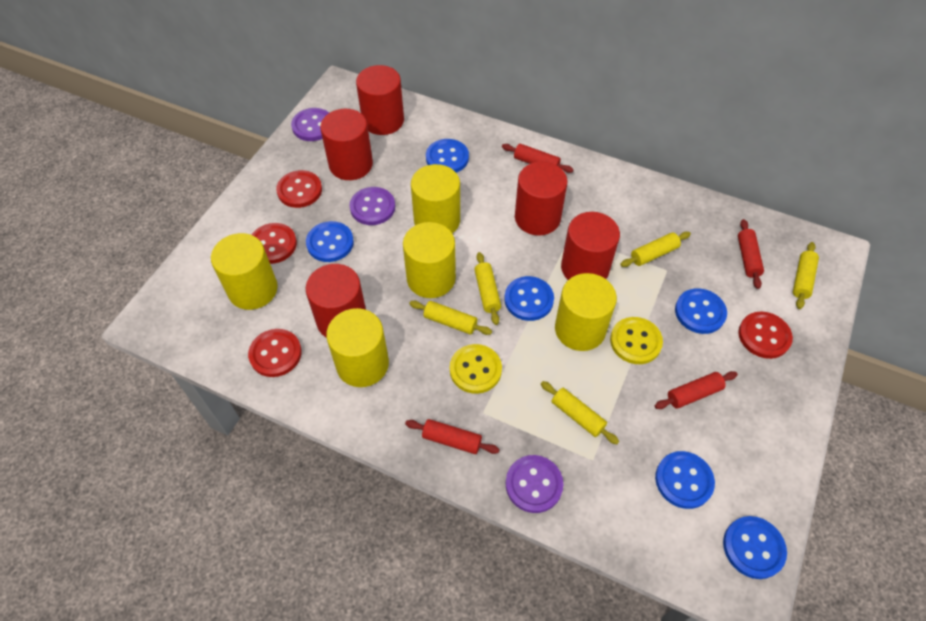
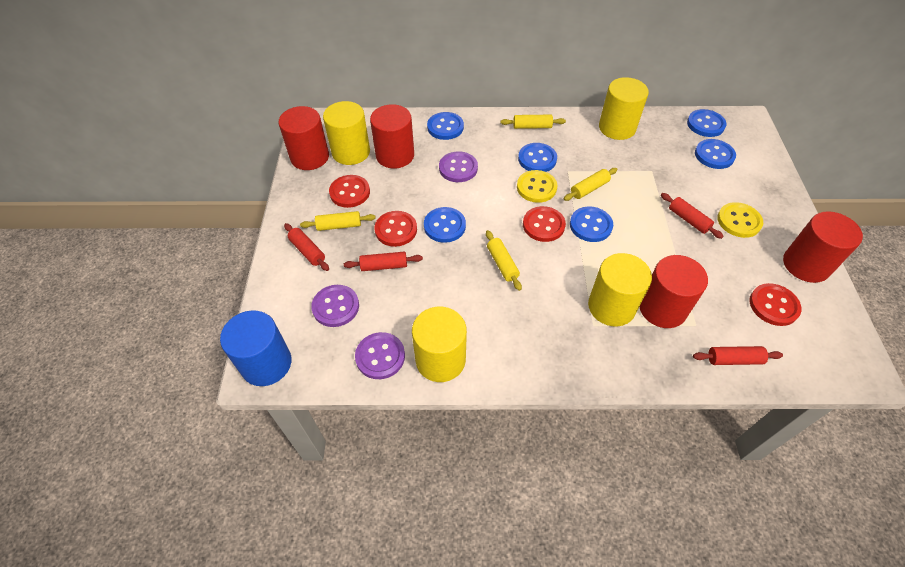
blue cylinder: none = 0 -> [220,310,292,386] = 1
red cylinder: [306,264,366,337] [320,109,373,180] [356,65,404,135] [515,161,567,236] [561,212,620,280] = 5 -> [278,106,329,170] [370,104,414,169] [640,255,708,328] [783,211,863,283] = 4
yellow cylinder: [211,233,278,310] [326,308,389,387] [403,222,456,298] [411,164,460,234] [555,273,617,351] = 5 -> [323,101,370,165] [412,307,467,382] [588,253,652,326] [599,77,649,140] = 4
yellow rolling pin: [409,301,492,335] [474,252,501,325] [541,381,619,445] [620,232,691,267] [793,242,819,309] = 5 -> [300,211,376,231] [486,230,522,291] [501,115,566,129] [564,168,617,201] = 4

